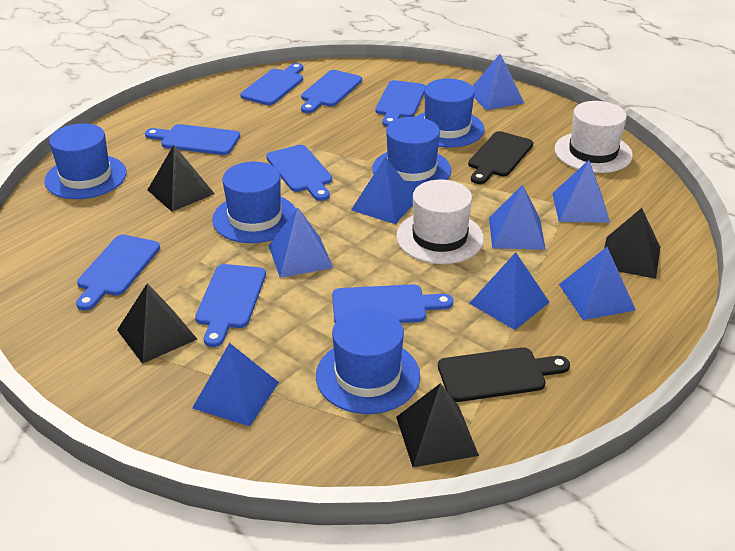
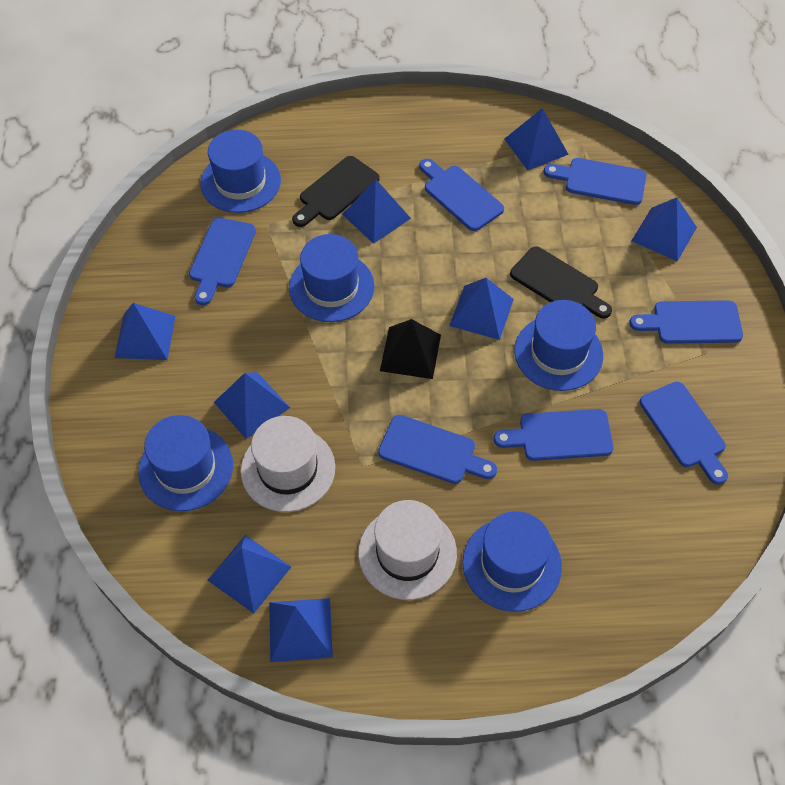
black pyramid: [117,283,197,364] [148,145,215,212] [396,383,479,467] [604,208,660,279] = 4 -> [380,319,441,379] = 1
blue cutting board: [76,235,160,311] [145,124,240,155] [195,264,266,347] [240,63,303,105] [266,145,332,201] [301,70,362,113] [332,284,453,323] [375,80,426,127] = 8 -> [189,217,256,305] [378,415,497,484] [419,159,504,231] [494,409,613,461] [544,158,647,205] [629,300,743,344] [640,382,728,485] = 7

